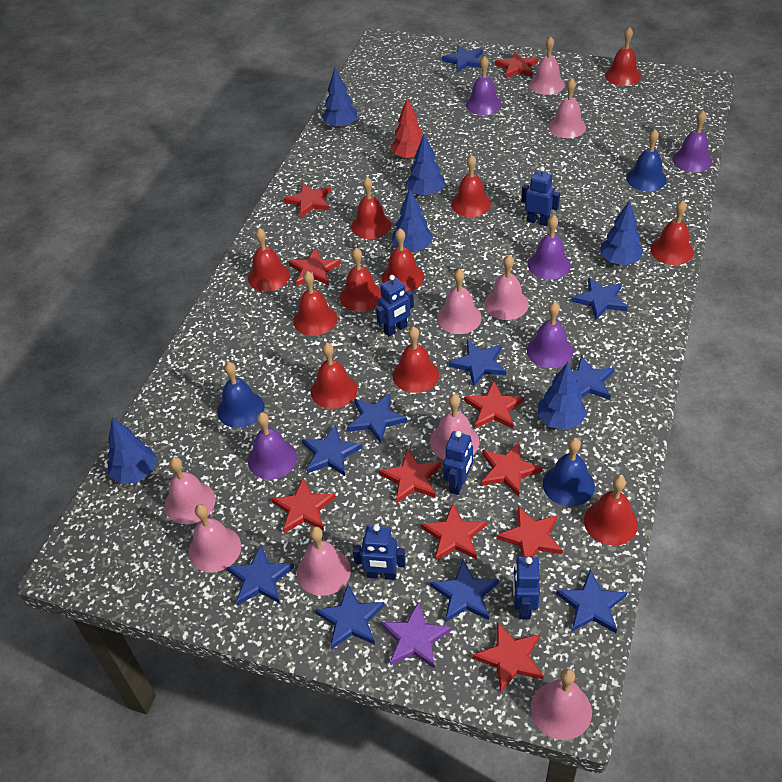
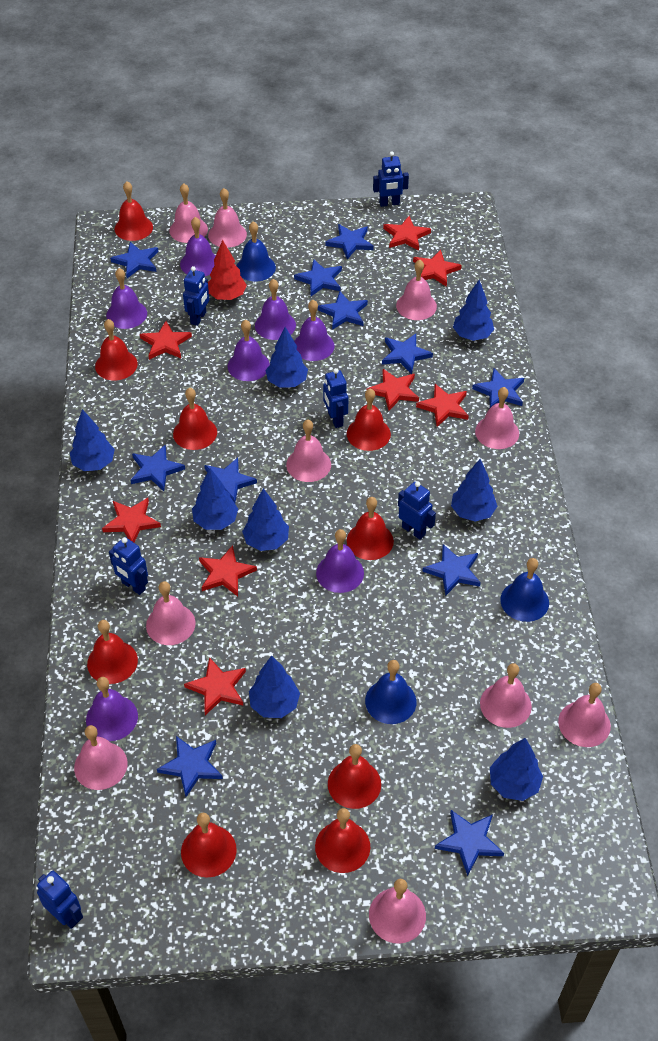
blue robot: [353,524,406,580] [376,275,414,337] [443,431,473,495] [513,557,540,620] [521,166,560,226] = 5 -> [37,871,83,929] [109,537,148,595] [183,266,209,326] [323,368,348,428] [373,151,409,207] [398,481,436,540] = 6
blue star: [227,545,294,605] [302,424,362,476] [315,585,385,650] [347,393,407,444] [430,560,499,622] [442,45,483,73] [449,340,506,387] [556,356,615,400] [556,570,627,633] [572,278,628,320] = 10 -> [110,242,159,278] [130,445,185,491] [157,736,223,797] [204,458,257,503] [294,259,342,296] [318,292,368,330] [325,224,374,259] [382,334,433,374] [422,544,481,596] [435,810,504,876] [472,368,524,408] = 11
blue tree: [107,418,157,484] [322,68,358,129] [392,189,433,252] [406,134,445,196] [538,362,587,430] [601,200,644,265] = 6 -> [70,409,115,471] [192,468,238,530] [242,488,289,551] [249,655,300,718] [265,327,308,388] [451,459,498,522] [453,280,494,341] [490,738,543,801] = 8
pink bell: [165,457,216,524] [188,504,241,572] [297,527,351,596] [430,394,479,460] [437,269,482,334] [484,255,529,320] [529,36,565,95] [531,668,592,740] [549,78,586,138] = 9 -> [74,725,128,790] [146,581,196,645] [169,183,208,243] [208,188,247,248] [286,420,331,482] [369,879,426,944] [396,260,437,320] [475,387,519,449] [480,663,532,728] [558,683,611,747] = 10
purple bell: [248,412,297,479] [466,56,502,115] [527,302,573,368] [528,215,571,280] [672,111,712,172] = 5 -> [86,677,138,741] [106,268,147,329] [180,217,216,276] [228,320,270,381] [255,279,296,340] [294,300,334,361] [316,529,364,593] = 7
purple star: [381,602,451,669] = 1 -> none = 0
red bell: [248,228,290,291] [293,271,337,336] [311,343,357,409] [340,248,382,312] [351,177,391,239] [382,228,424,292] [393,327,439,393] [451,155,491,217] [584,476,638,546] [605,27,641,86] [650,200,694,265] = 11 -> [87,620,138,684] [95,319,138,381] [114,181,153,241] [173,388,217,450] [181,812,237,878] [315,808,370,873] [328,744,381,809] [347,388,391,451] [347,497,394,560] = 9
red star: [272,478,336,533] [284,183,331,217] [289,248,341,286] [379,449,441,503] [421,503,487,561] [464,381,524,429] [472,622,544,693] [481,442,542,497] [495,51,538,79] [497,507,563,557] = 10 -> [102,498,161,542] [140,321,192,360] [184,657,246,715] [199,545,257,597] [366,369,419,411] [383,216,431,251] [413,250,462,287] [416,384,469,427] = 8

